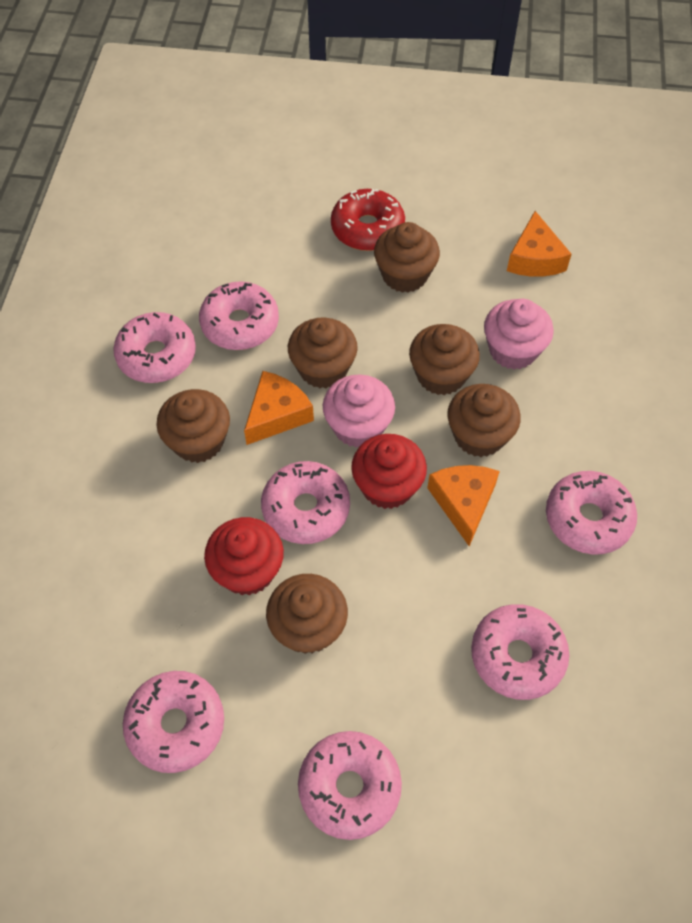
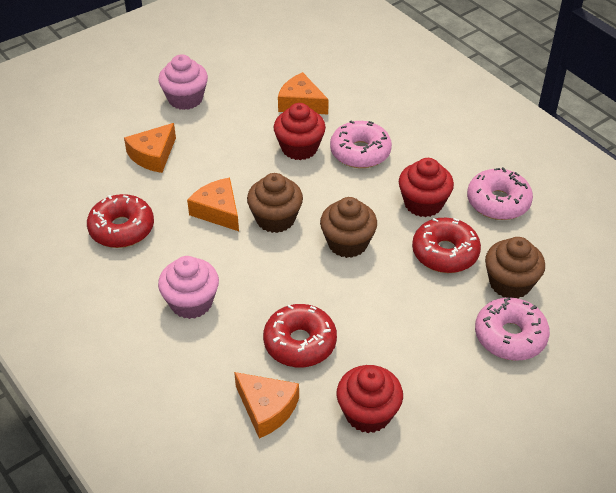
brown cupcake: [156,389,230,463] [266,574,348,654] [288,318,358,389] [374,222,440,293] [409,324,480,395] [447,384,521,457] = 6 -> [247,173,303,233] [320,197,377,258] [485,237,545,299] = 3
orange cheese: [244,371,314,445] [427,465,500,546] [507,211,572,277] = 3 -> [124,123,176,173] [187,178,239,231] [234,372,299,438] [278,72,329,114] = 4
pink donut: [113,312,196,383] [123,671,224,773] [199,281,279,350] [261,461,350,544] [298,731,402,840] [471,604,569,700] [546,471,637,555] = 7 -> [330,120,392,168] [467,167,533,220] [475,297,550,361] = 3
red cupcake: [204,517,284,596] [351,434,427,509] = 2 -> [274,103,326,160] [336,365,403,433] [399,158,454,217] = 3
red donut: [331,189,405,251] = 1 -> [87,194,154,248] [263,304,337,367] [412,218,481,273] = 3

